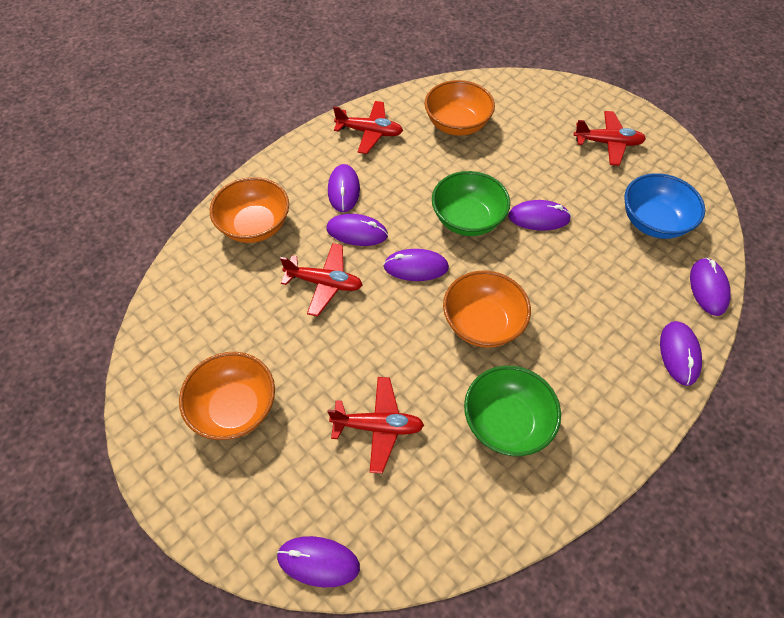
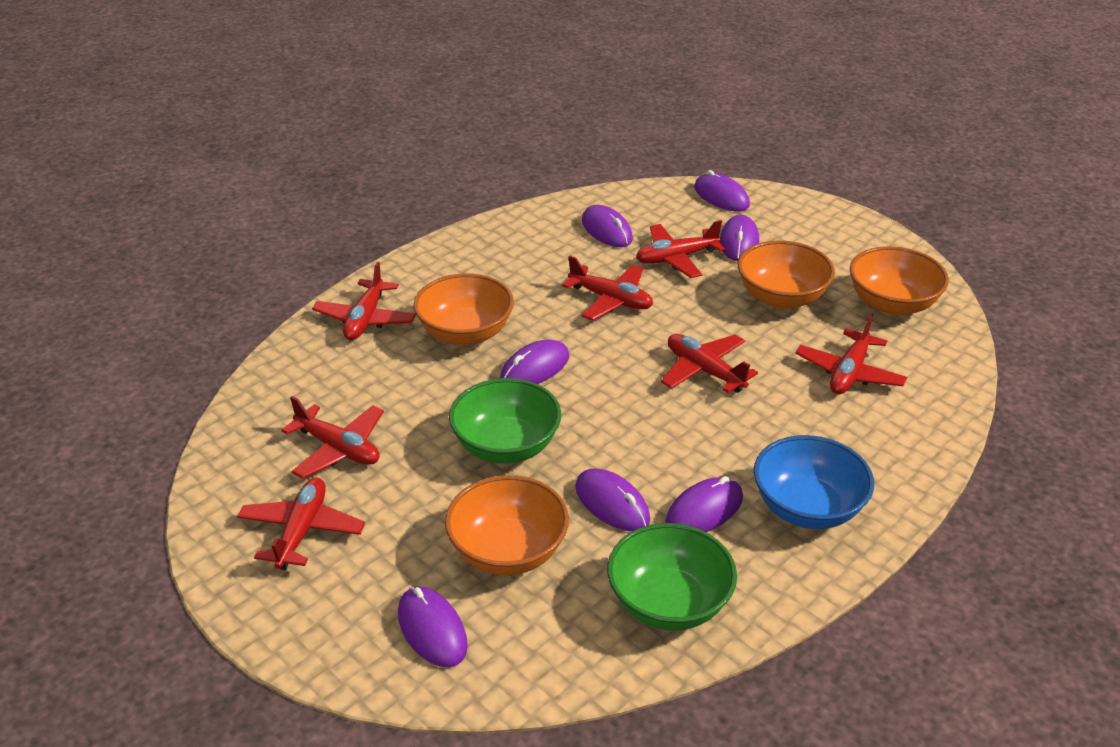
red plane: [280,243,363,317] [328,377,424,473] [333,101,403,154] [573,111,646,166] = 4 -> [237,477,365,570] [281,396,384,479] [312,262,416,340] [562,256,653,320] [636,220,725,278] [661,334,758,393] [796,314,907,394] = 7

